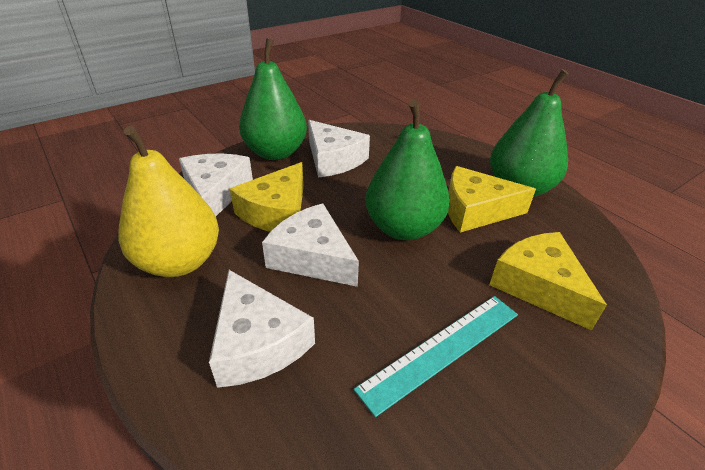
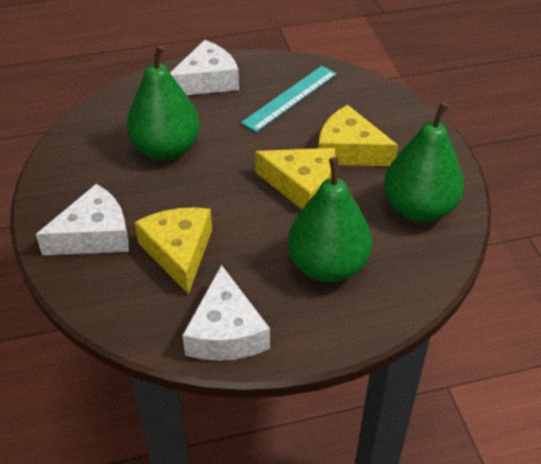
white cheese: [179,154,253,216] [209,270,315,388] [262,203,359,287] [308,120,370,178] = 4 -> [36,184,129,255] [170,40,239,95] [182,265,270,361] = 3
yellow pear: [118,126,219,277] = 1 -> none = 0

